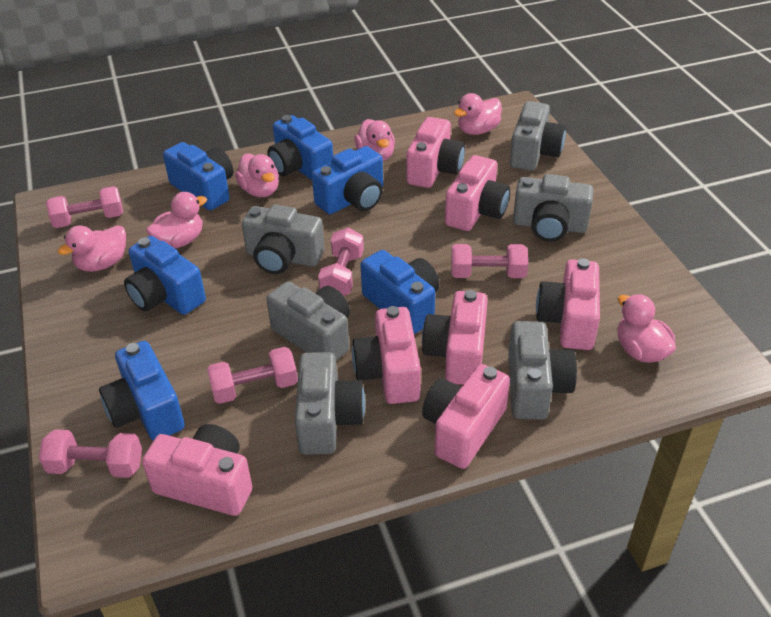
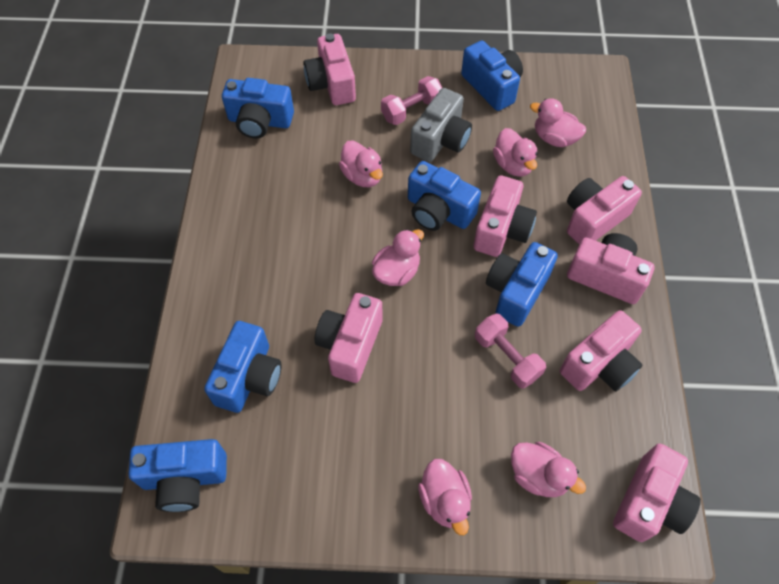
grey camera: [242,204,325,274] [266,282,350,361] [295,352,365,455] [508,321,577,420] [510,101,566,171] [513,174,593,242] = 6 -> [410,88,472,162] = 1
pink dumbbell: [39,429,142,478] [46,186,123,228] [207,347,298,404] [318,228,364,296] [451,244,528,278] = 5 -> [381,76,442,125] [475,314,546,389] = 2

